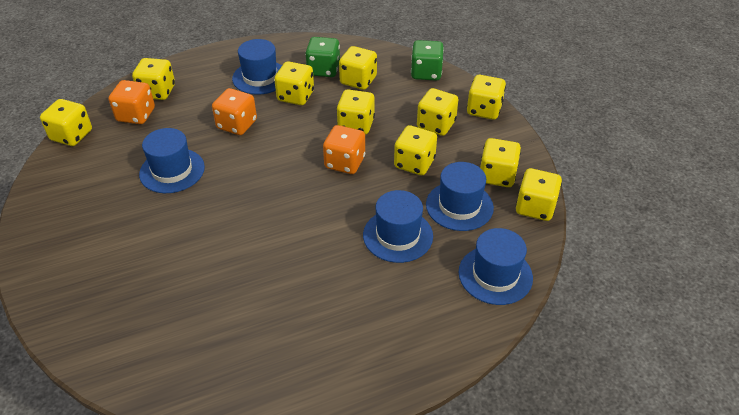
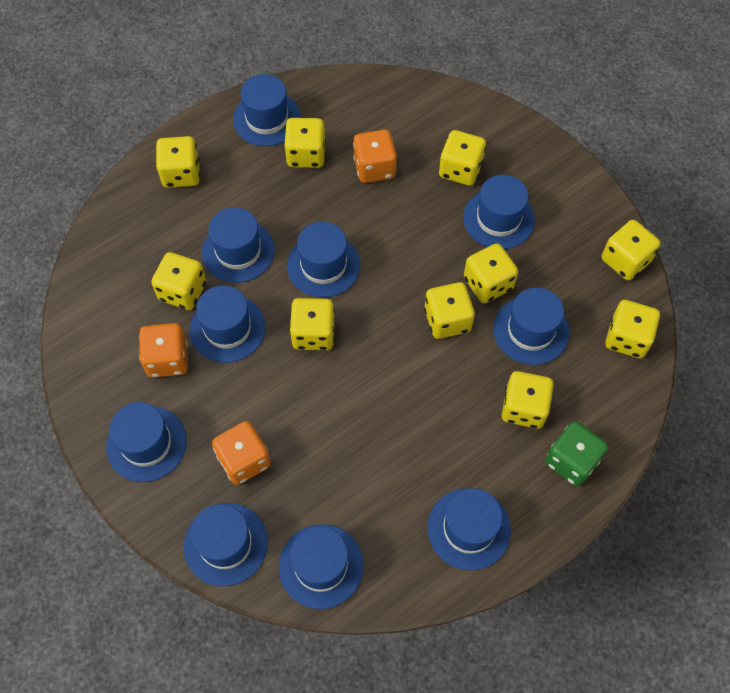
blue hat: [139,128,205,193] [232,39,282,95] [363,190,433,263] [426,162,494,231] [459,228,533,305] = 5 -> [106,402,187,482] [184,503,268,586] [190,285,266,363] [202,207,275,283] [233,74,301,146] [279,524,364,609] [287,222,360,297] [427,488,511,570] [463,175,535,249] [493,287,569,365] = 10
green dice: [305,37,340,77] [411,40,444,80] = 2 -> [545,421,608,486] = 1

